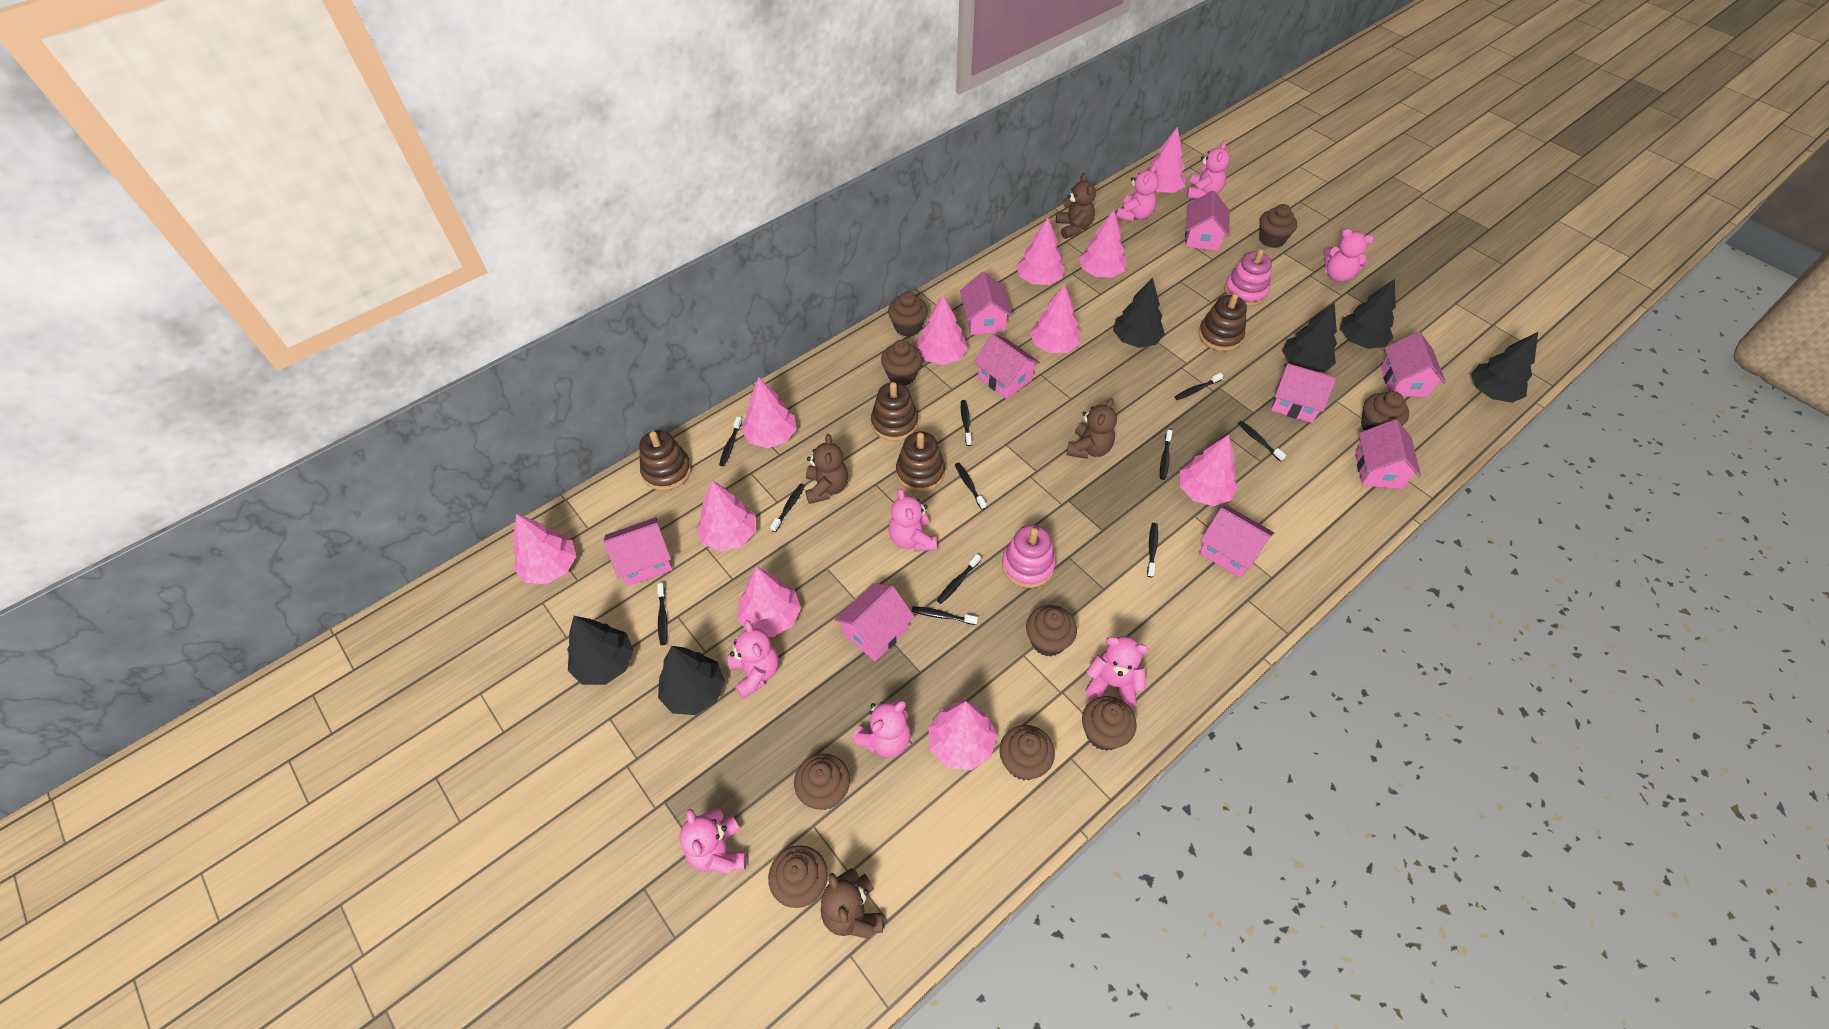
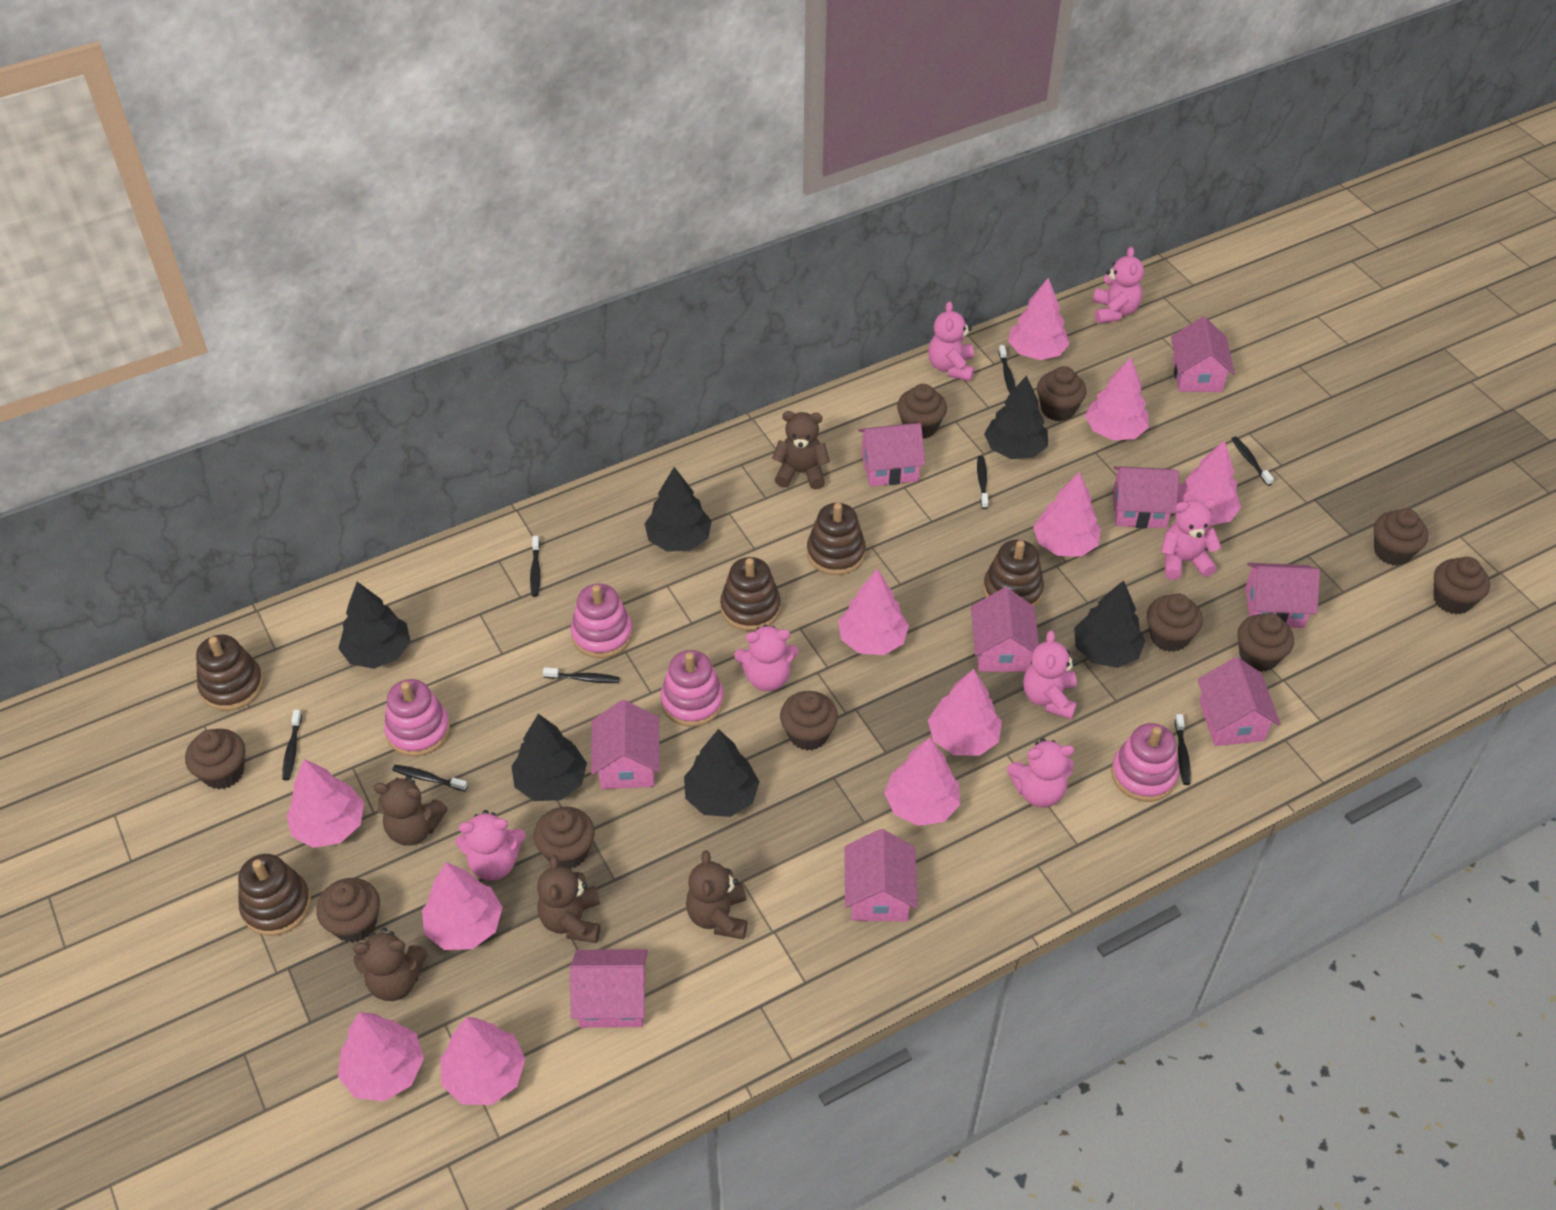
black toothbrush: [657,583,668,645] [719,417,742,466] [770,484,805,532] [911,606,978,625] [936,554,981,604] [955,463,986,510] [961,400,972,446] [1147,523,1158,577] [1160,429,1172,480] [1175,373,1223,400] [1238,421,1286,462] = 11 -> [282,710,302,780] [392,765,468,791] [530,536,540,597] [543,667,620,683] [977,456,988,509] [998,345,1016,393] [1175,714,1191,785] [1232,437,1274,486] = 8
brown cupcake: [768,845,828,908] [794,754,850,810] [881,340,922,385] [888,292,928,337] [1000,725,1055,781] [1026,605,1077,657] [1082,696,1137,751] [1259,204,1297,248] [1361,391,1409,430] = 9 -> [185,729,245,790] [316,878,380,943] [534,807,595,869] [780,691,838,750] [897,384,947,439] [1037,366,1086,422] [1147,594,1203,652] [1237,613,1294,672] [1374,508,1428,566] [1433,557,1490,615] = 10
brown stacking toy: [639,430,691,490] [871,382,918,441] [896,432,945,492] [1198,293,1247,351] = 4 -> [196,635,264,711] [238,854,311,936] [720,557,781,631] [807,503,866,575] [983,540,1044,607] = 5
brown teddy bear: [805,434,848,504] [821,868,883,939] [1056,173,1096,239] [1067,398,1117,459] = 4 -> [353,928,428,1001] [373,776,448,846] [537,855,600,943] [686,851,747,940] [772,411,830,490] = 5
pink stacking toy: [1002,525,1055,588] [1224,249,1272,306] = 2 -> [384,679,450,757] [571,584,633,658] [661,650,724,727] [1111,723,1179,802] = 4
pink teddy bear: [680,808,747,874] [728,620,779,699] [852,701,911,757] [889,489,937,552] [1085,636,1149,708] [1116,164,1159,221] [1186,141,1230,199] [1324,229,1373,282] = 8 -> [455,810,526,881] [734,625,798,691] [928,301,974,381] [1007,738,1074,807] [1023,630,1077,719] [1093,247,1144,324] [1161,499,1221,580] = 7

